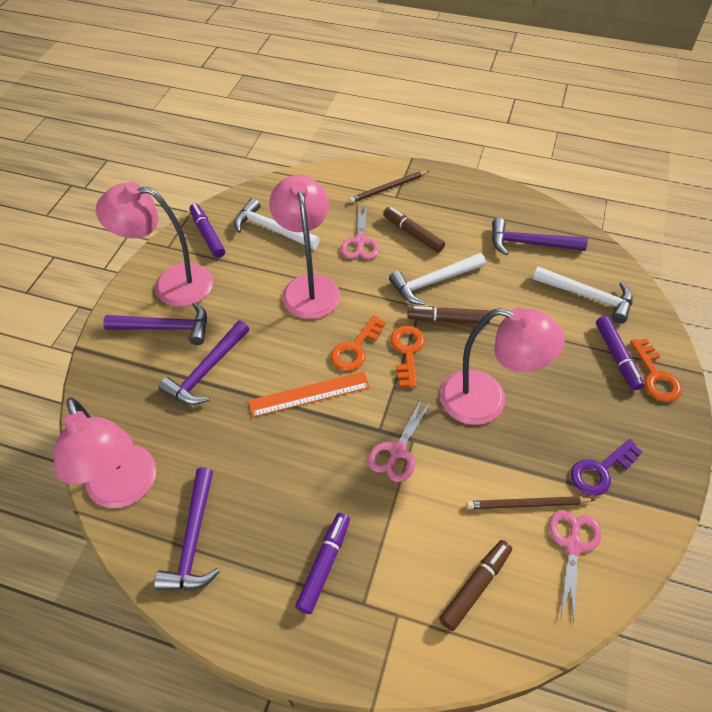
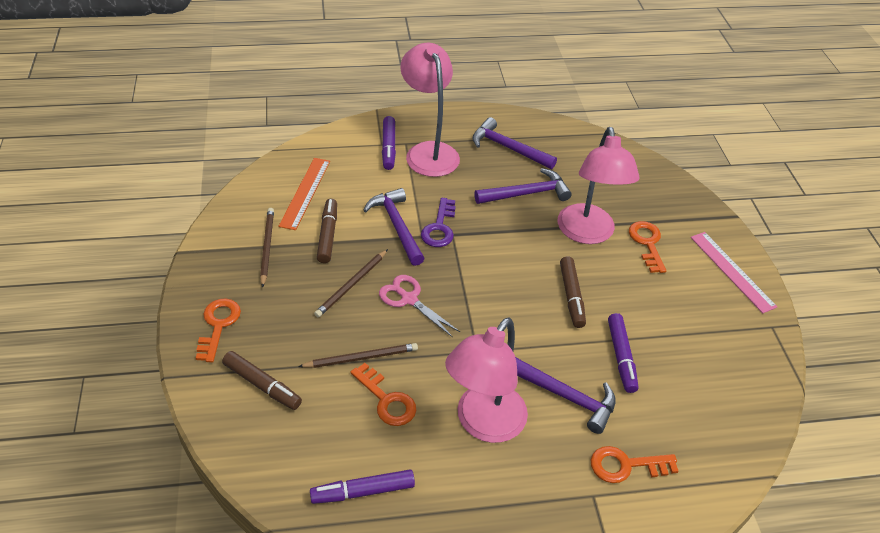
brown pencil: [349,171,429,203] [467,496,594,509] = 2 -> [260,208,274,288] [298,343,418,368] [314,249,388,317] = 3
orange key: [331,315,386,371] [391,326,425,388] [630,338,682,402] = 3 -> [196,298,241,362] [350,363,416,426] [591,446,678,483] [629,221,666,273] = 4
pink lamp: [54,397,156,508] [96,182,213,307] [269,175,340,319] [440,307,565,425] = 4 -> [400,43,460,177] [445,317,528,443] [558,127,640,244] = 3
pink ruler: none = 0 -> [691,232,777,313] = 1
pink scissors: [341,201,379,259] [368,398,432,482] [549,510,601,622] = 3 -> [379,275,460,337] = 1
white hammer: [234,198,320,249] [389,253,486,305] [532,266,633,323] = 3 -> none = 0

